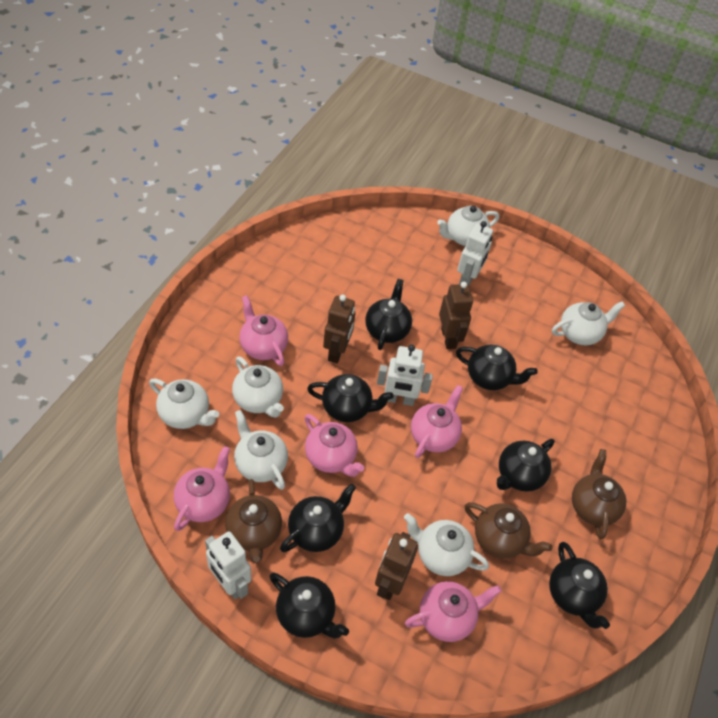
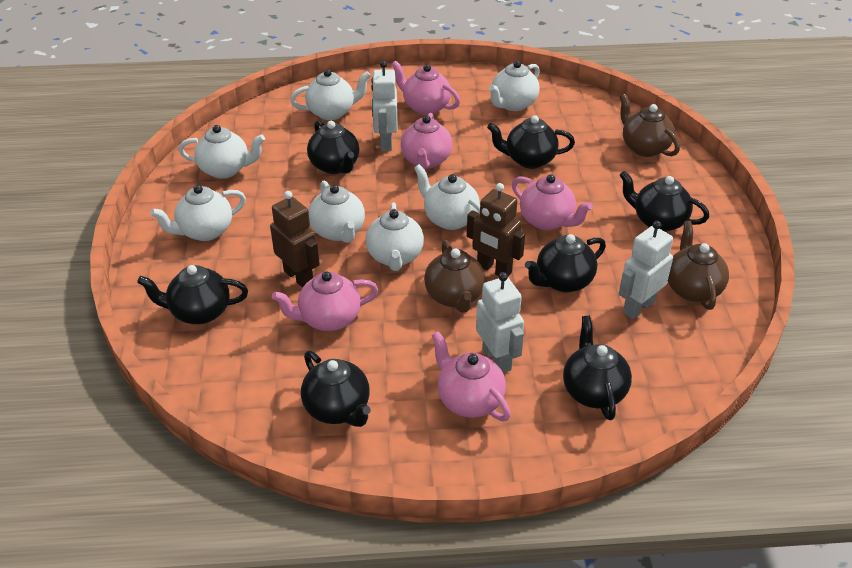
brown robot: [323,295,355,363] [375,532,417,600] [439,282,473,349] = 3 -> [270,191,320,288] [467,183,525,276] = 2
white teapot: [149,378,219,429] [232,356,284,418] [234,410,288,490] [404,513,489,576] [437,205,499,246] [552,301,625,345] = 6 -> [150,185,246,241] [179,125,265,179] [290,69,371,120] [308,181,365,243] [365,202,424,271] [414,164,480,230] [489,60,540,111] = 7

